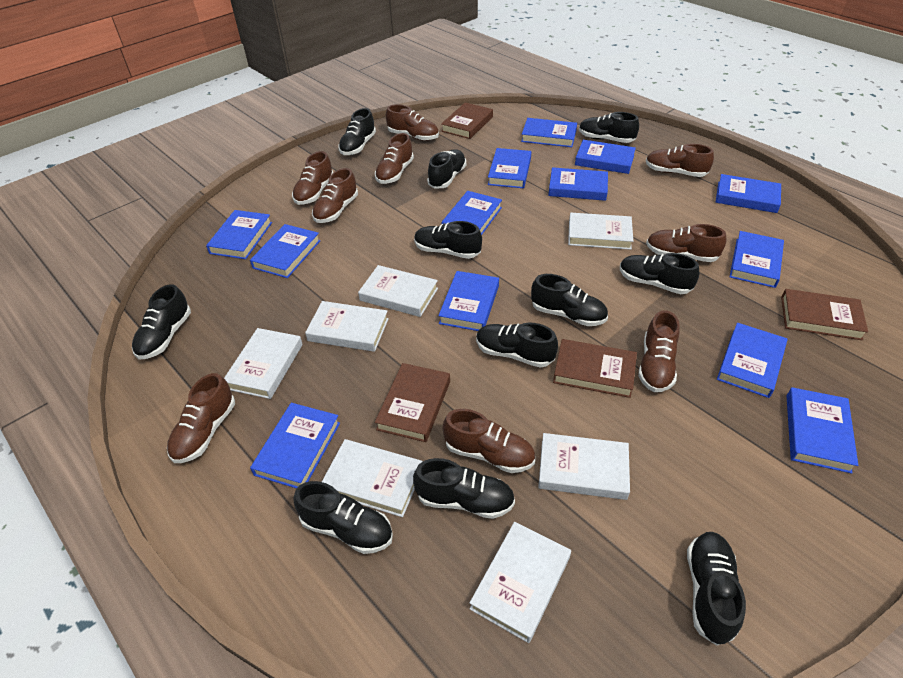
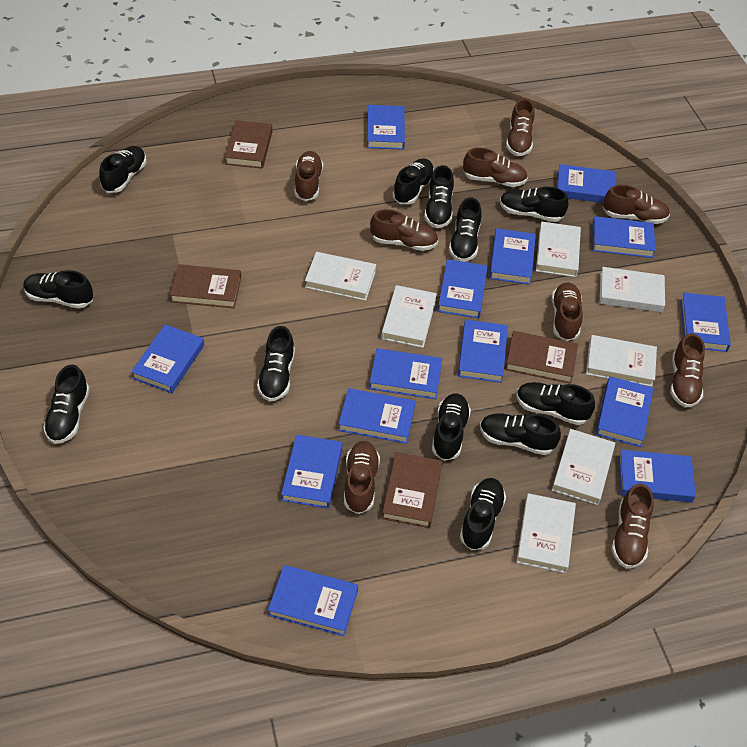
black shoe: [132,284,191,359] [293,481,393,554] [338,108,376,155] [413,458,515,519] [414,221,482,259] [427,149,466,189] [476,323,558,368] [531,274,608,326] [579,112,639,143] [620,253,699,294] [687,532,746,645] = 11 -> [23,270,93,309] [43,364,90,444] [99,146,147,193] [257,326,295,402] [393,158,434,204] [424,165,454,228] [432,394,471,461] [449,198,481,262] [460,478,506,550] [480,413,561,455] [500,187,568,222] [516,382,595,425] = 12
blue book: [206,210,272,259] [250,224,320,278] [250,403,340,488] [438,271,499,331] [442,191,502,235] [488,148,531,189] [521,118,577,147] [548,167,608,201] [575,140,636,174] [716,174,781,213] [717,323,788,398] [730,231,784,288] [787,387,858,474] = 13 -> [131,325,204,393] [268,565,358,636] [281,435,342,509] [338,388,416,444] [367,105,405,150] [369,348,442,399] [438,259,488,318] [458,320,508,383] [489,228,536,285] [557,164,616,203] [592,216,655,258] [596,376,653,447] [618,450,696,502] [680,293,731,352] = 14

